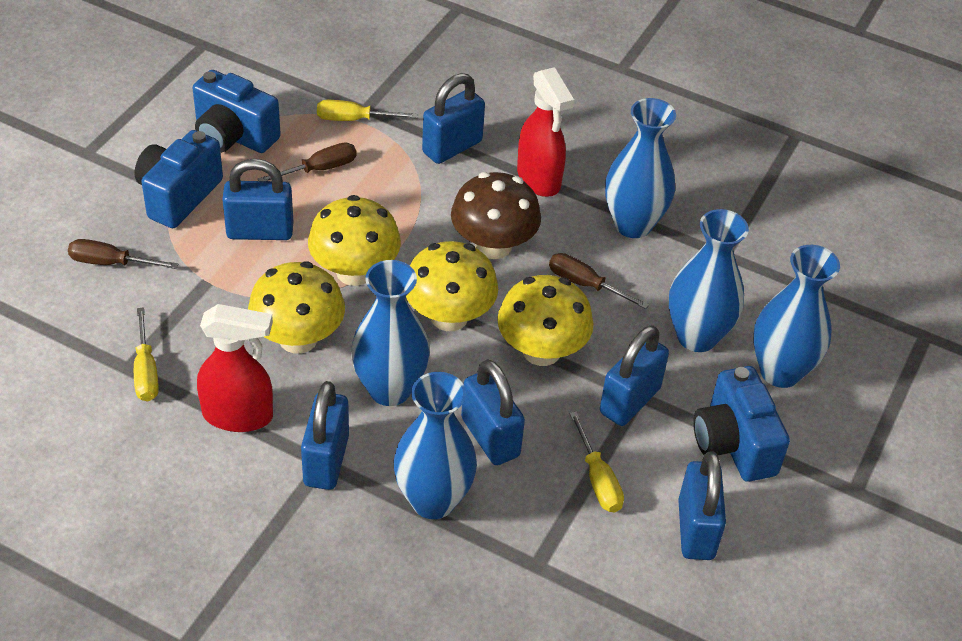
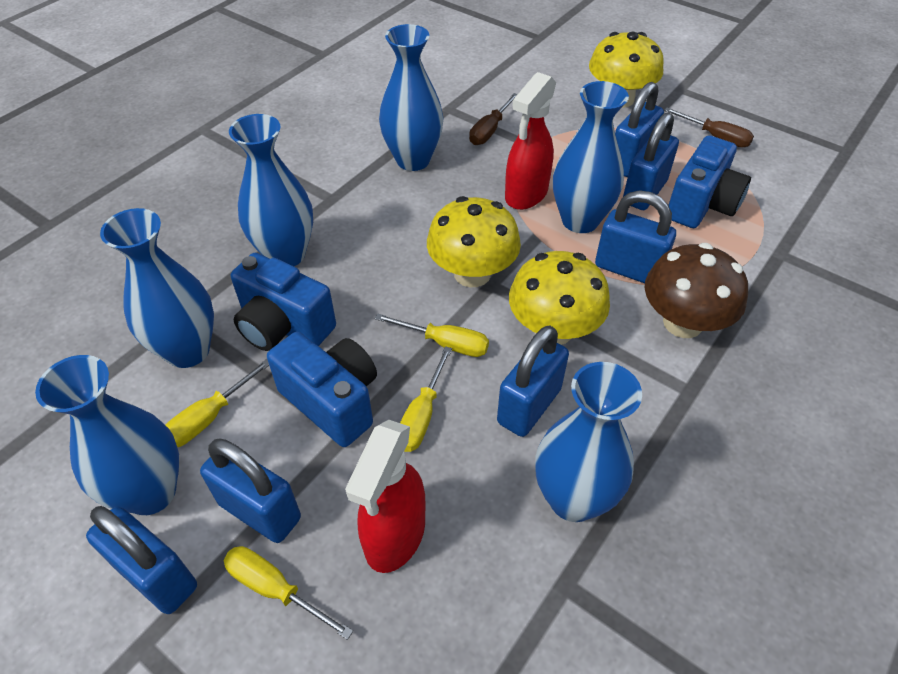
blue vase: [351,260,430,406] [394,372,477,519] [605,98,676,238] [669,209,749,352] [753,245,840,388] = 5 -> [35,355,179,515] [100,208,214,368] [229,114,313,266] [379,24,444,171] [535,362,642,522] [553,81,629,233] = 6
brown screwdriver: [68,239,179,269] [258,143,357,181] [549,253,649,309] = 3 -> [469,93,518,145] [664,108,754,147] = 2
yellow mushroom: [248,261,345,354] [308,195,401,286] [406,241,498,331] [497,275,594,366] = 4 -> [427,196,521,287] [509,251,610,345] [589,32,664,108] = 3
yellow screwdriver: [134,307,159,401] [317,100,418,121] [569,412,624,512] = 3 -> [165,359,269,447] [223,546,353,640] [375,313,489,357] [400,346,452,452] = 4

